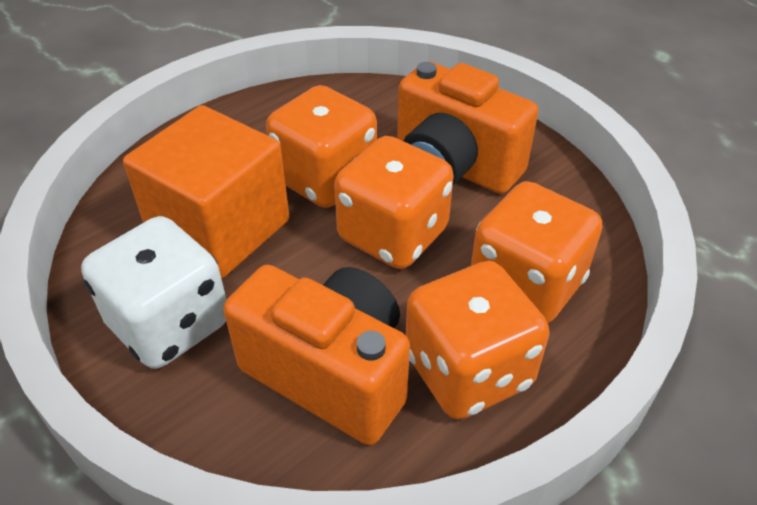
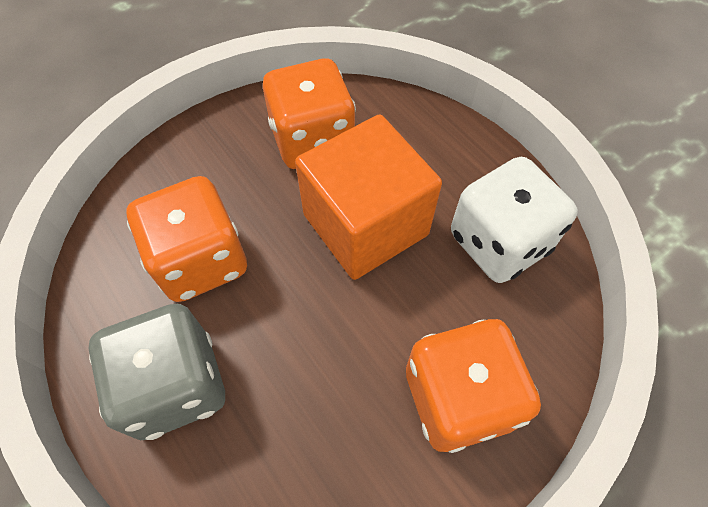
grey dice: none = 0 -> [88,304,225,440] = 1
orange camera: [224,265,410,445] [397,61,538,194] = 2 -> none = 0
orange dice: [266,85,377,208] [334,136,454,269] [406,261,549,420] [471,181,602,323] = 4 -> [127,176,247,302] [263,59,356,169] [406,319,541,453] = 3

